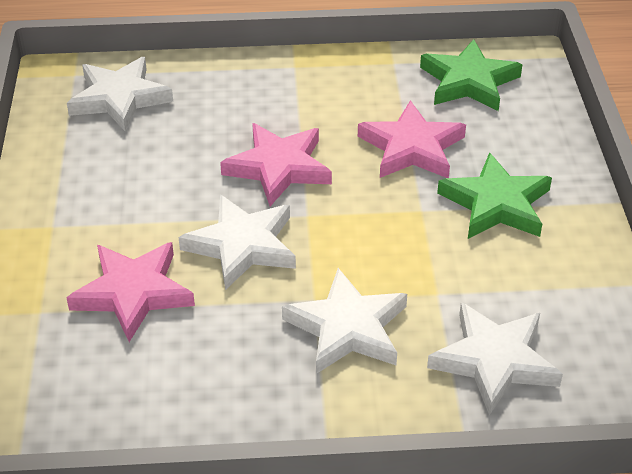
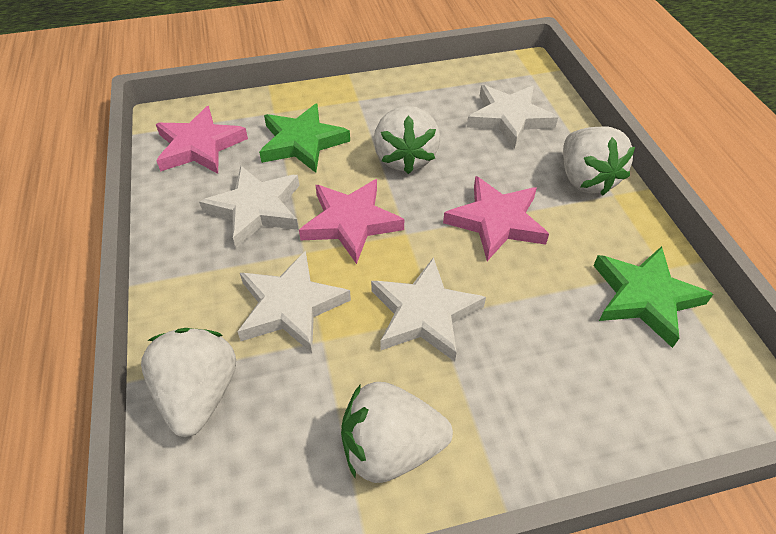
white strawberry: none = 0 -> [141,328,236,437] [341,382,453,483] [374,106,440,174] [563,127,635,195] = 4

